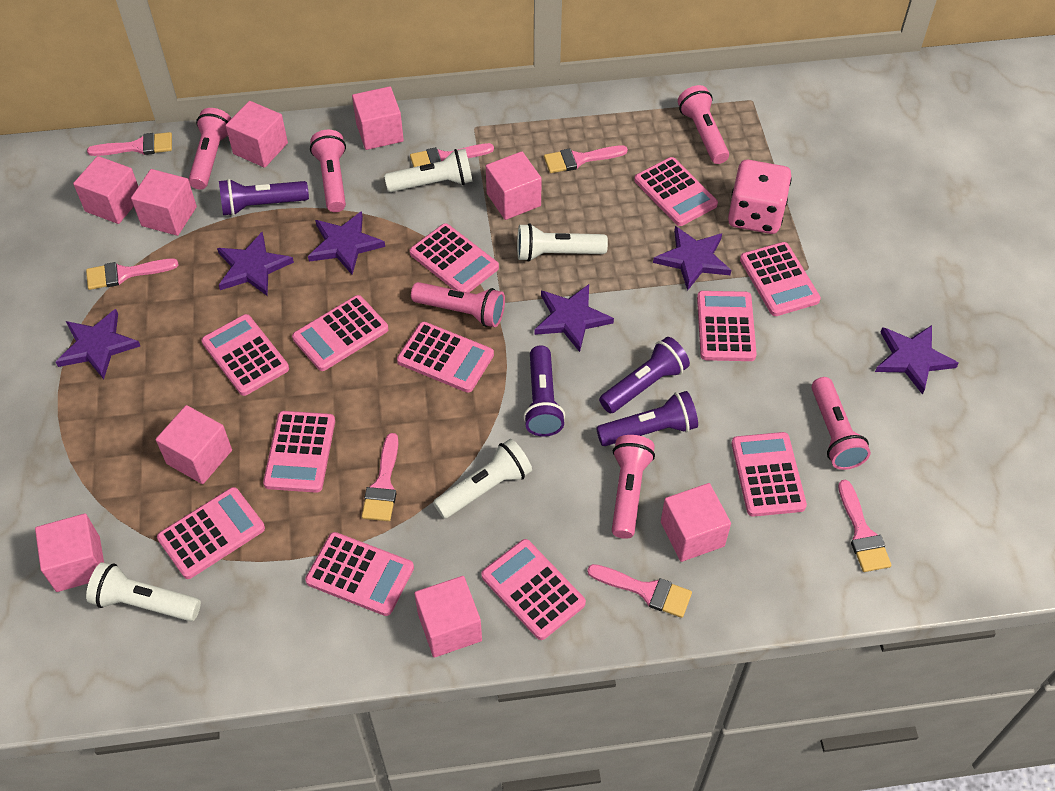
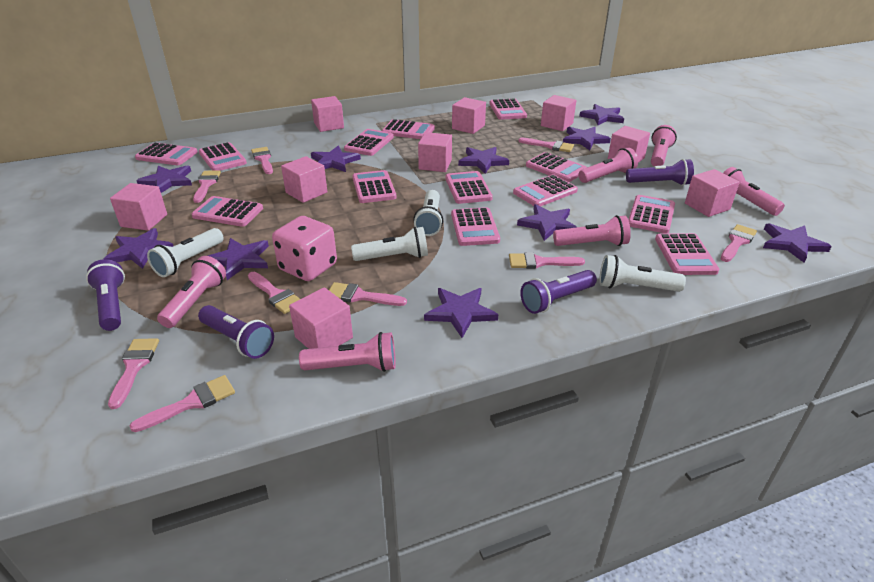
pink brush: [86,259,178,290] [87,132,172,156] [362,433,399,521] [410,143,494,167] [544,145,628,173] [587,564,692,618] [838,480,891,572] = 7 -> [108,338,159,409] [130,375,235,432] [193,170,221,203] [248,272,300,314] [251,147,273,174] [329,282,407,306] [509,252,585,269] [519,137,574,152] [721,224,757,262] = 9
pink calculator: [157,487,265,579] [201,314,289,396] [263,411,335,493] [292,295,388,371] [305,532,414,616] [397,322,494,393] [410,223,499,293] [481,539,586,640] [634,157,718,226] [697,291,757,361] [731,432,807,517] [740,242,821,316] = 12 -> [135,143,198,165] [191,196,263,227] [199,142,247,171] [344,129,394,156] [352,170,396,203] [382,119,435,139] [445,171,493,204] [451,207,500,246] [490,99,527,120] [513,175,578,207] [526,152,587,182] [628,195,675,234] [655,233,719,275] = 13
purple star: [56,309,140,379] [217,232,294,296] [308,211,385,274] [534,284,614,352] [653,226,731,291] [875,325,959,395] = 6 -> [104,228,173,269] [136,165,192,193] [208,238,269,280] [311,146,361,172] [424,288,498,338] [458,147,509,174] [517,204,577,241] [563,127,611,150] [579,104,624,125] [763,223,832,263] = 10

